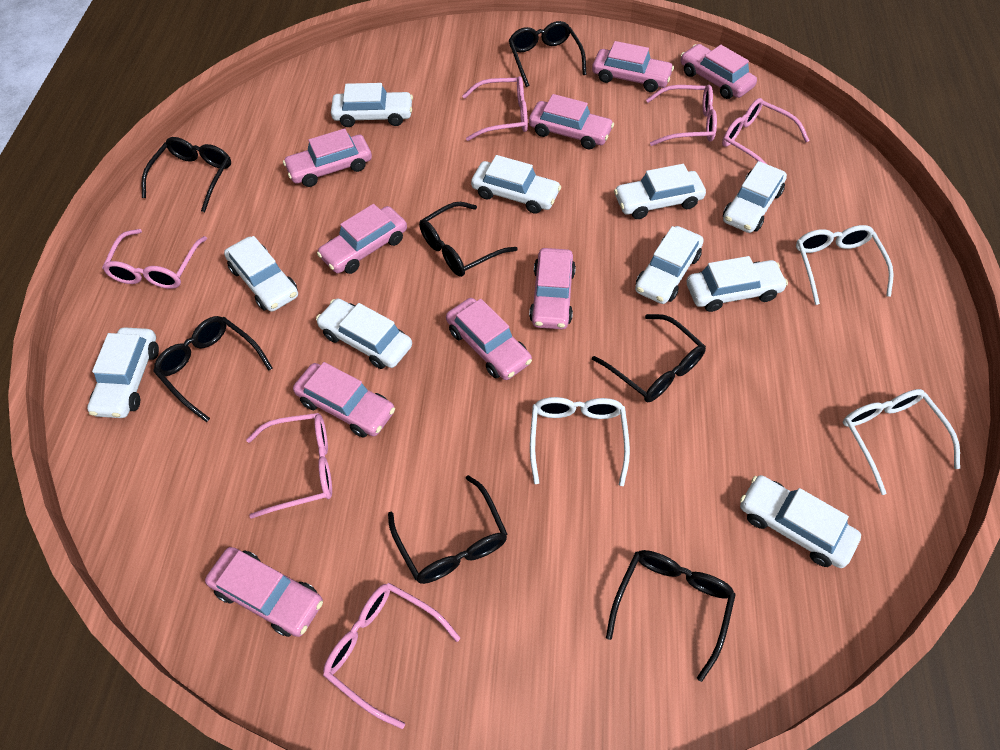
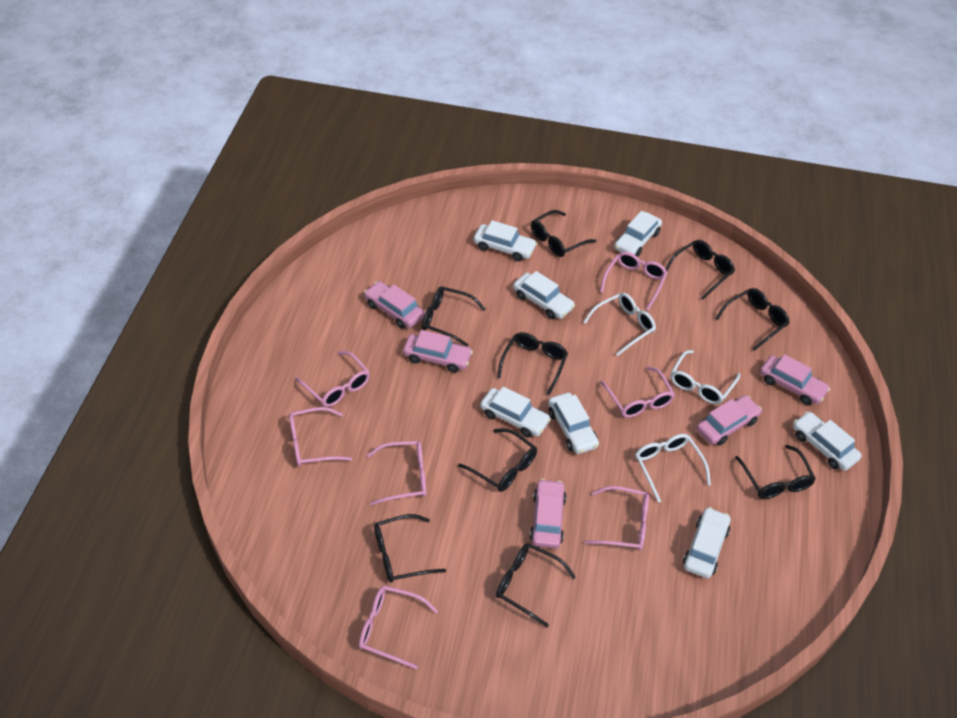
black glasses: [142,137,231,212] [153,316,273,422] [388,475,508,584] [419,202,518,277] [509,21,586,87] [592,314,706,402] [606,550,736,682] = 7 -> [374,514,446,582] [422,286,485,347] [458,428,537,492] [496,543,576,627] [497,332,568,396] [531,210,596,257] [665,240,735,299] [715,288,790,351] [735,445,816,499] = 9
pink car: [205,547,323,637] [283,128,372,187] [293,362,395,438] [317,204,407,274] [446,298,532,380] [529,94,614,149] [529,248,576,329] [592,41,674,92] [681,44,757,99] = 9 -> [364,281,425,329] [403,330,473,373] [530,479,566,548] [697,395,762,446] [760,354,830,405] = 5
pink glasses: [102,229,207,289] [246,413,332,519] [323,583,460,729] [462,76,528,141] [646,85,717,146] [722,98,810,164] = 6 -> [289,407,352,466] [295,351,370,407] [359,586,438,669] [367,441,426,505] [584,486,649,550] [600,252,667,310] [600,366,675,418] = 7
white car: [87,327,159,418] [224,236,298,312] [316,299,412,369] [331,83,413,127] [471,155,561,214] [614,164,706,219] [635,226,704,304] [687,256,788,312] [723,161,787,233] [740,475,861,568] = 10 -> [474,220,537,261] [480,386,551,437] [513,271,575,319] [548,393,599,454] [614,211,662,257] [683,507,730,578] [793,411,862,471] = 7

